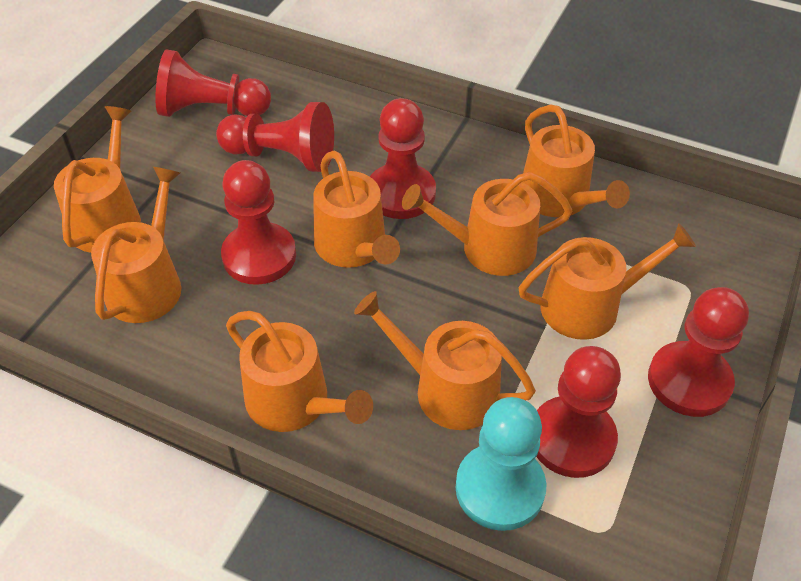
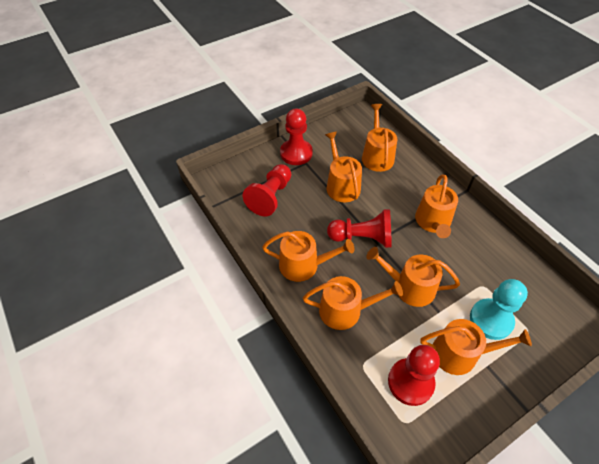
orange watering can: [54,106,141,253] [91,167,181,323] [226,311,373,432] [313,151,400,268] [354,291,536,430] [402,172,572,276] [519,223,696,340] [523,104,630,217] = 8 -> [262,231,354,282] [303,276,403,330] [325,132,362,202] [362,104,397,172] [366,247,460,307] [415,175,458,238] [420,319,532,375] = 7
red pawn: [155,49,271,117] [216,102,334,172] [221,160,296,285] [370,98,436,219] [536,346,621,478] [648,287,749,417] = 6 -> [243,164,291,216] [280,108,313,165] [327,209,392,248] [388,345,440,406] = 4

